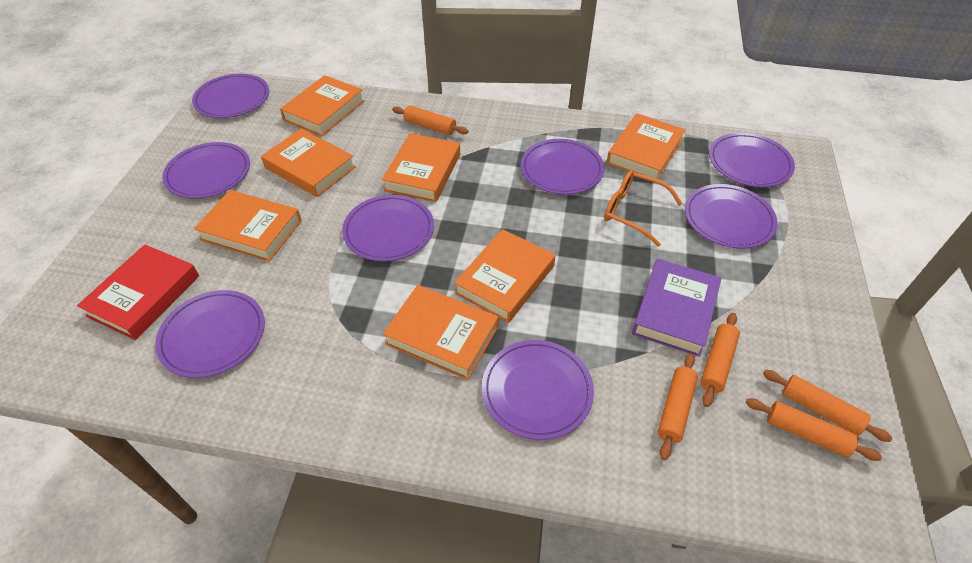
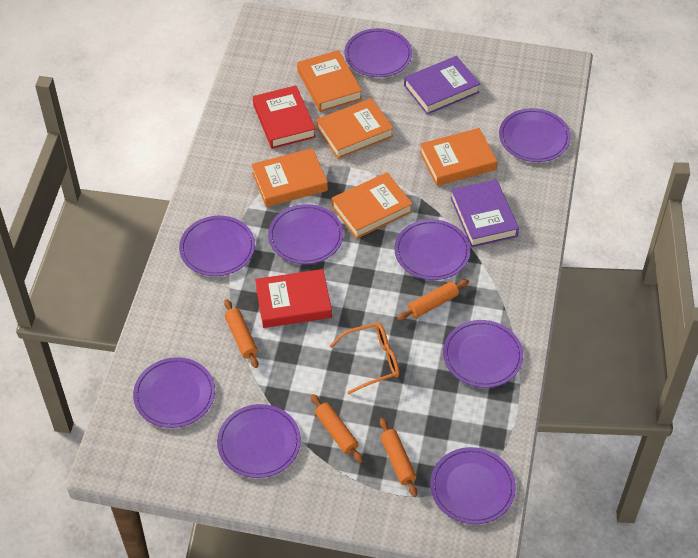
orange book: [194,190,302,262] [261,129,356,197] [280,75,365,136] [382,133,460,202] [383,285,498,380] [454,229,555,323] [606,113,686,180] = 7 -> [251,148,328,207] [297,50,362,112] [316,98,394,159] [331,172,413,239] [420,128,497,186] = 5
orange rolling pin: [392,105,469,135] [658,353,698,460] [700,313,740,407] [746,398,882,461] [763,370,892,442] = 5 -> [224,299,258,368] [311,394,363,463] [380,418,417,497] [397,279,469,320] = 4
purple book: [632,259,721,357] = 1 -> [404,56,480,115] [450,179,519,247] = 2
purple plate: [155,290,265,378] [162,142,250,199] [192,74,269,118] [342,195,434,262] [482,340,594,440] [521,139,604,195] [685,184,778,249] [709,133,795,187] = 8 -> [133,357,215,428] [179,216,255,276] [217,404,301,478] [268,204,343,264] [344,28,412,77] [394,219,470,280] [430,447,516,524] [443,320,523,388] [499,108,571,162] = 9
red book: [77,245,199,340] = 1 -> [253,85,316,149] [255,269,332,328] = 2

